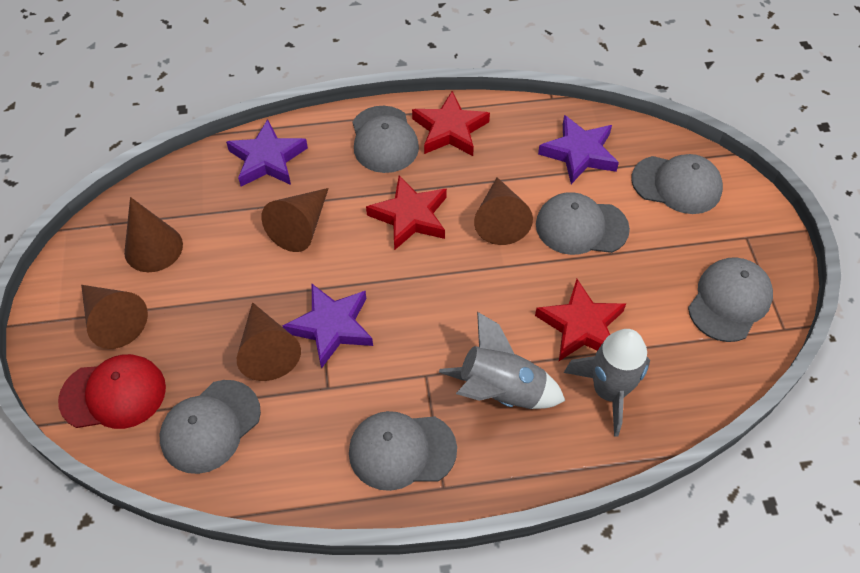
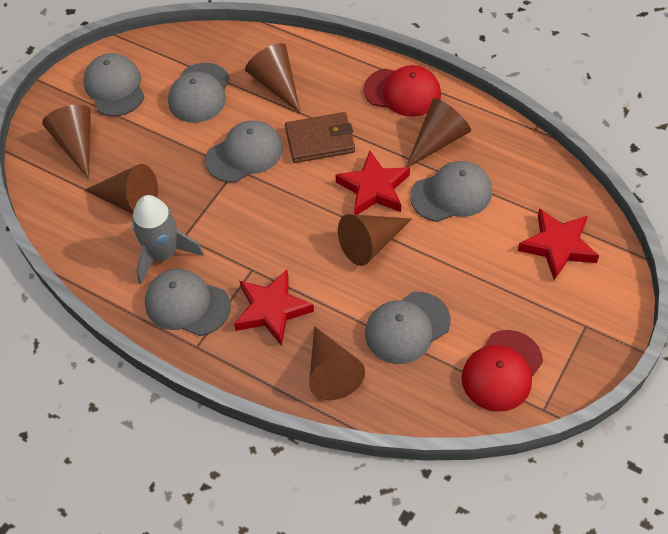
brown cone: [81,285,148,349] [124,197,183,272] [237,302,301,381] [261,188,329,252] [474,177,533,245] = 5 -> [42,105,91,179] [85,164,158,212] [245,43,301,114] [309,326,365,400] [338,214,411,266] [406,98,471,167] = 6
brown wallet: none = 0 -> [285,112,355,163] = 1
grey rocket: [439,312,565,409] [564,329,650,437] = 2 -> [132,195,204,284] = 1
purple star: [226,119,308,186] [283,284,373,369] [538,115,619,184] = 3 -> none = 0
red cap: [58,354,166,429] = 1 -> [364,65,441,117] [461,330,543,412] = 2

